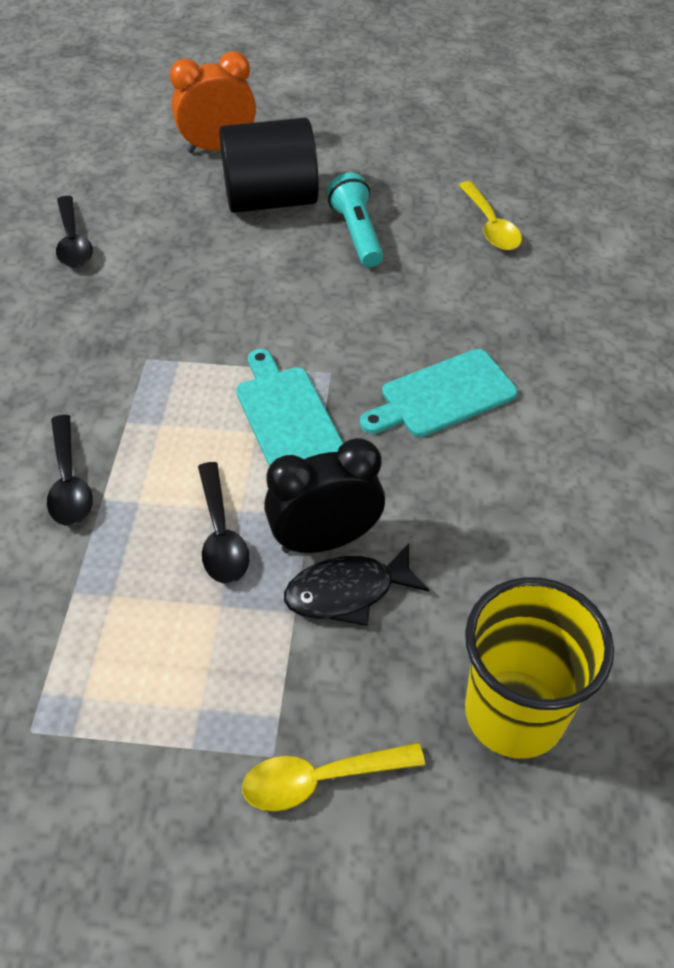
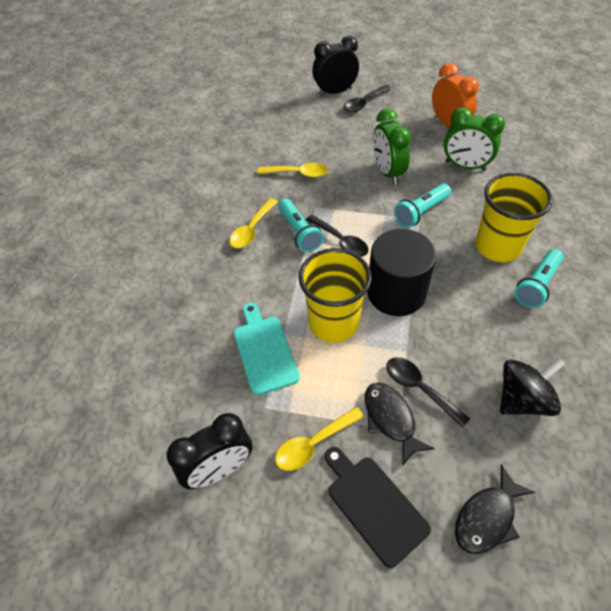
black clock: [264,438,385,553] = 1 -> [166,413,253,489] [312,36,359,96] = 2
black cutting board: none = 0 -> [325,447,431,568] = 1
black fish: [284,543,429,626] = 1 -> [365,383,435,466] [455,464,535,554] = 2
black spinning top: none = 0 -> [500,358,565,416] = 1
green clock: none = 0 -> [373,108,411,185] [444,107,505,171] = 2
turquoise cutting board: [236,349,344,467] [360,349,518,437] = 2 -> [234,303,300,395] = 1
turquoise flashlight: [327,173,383,267] = 1 -> [278,199,324,253] [394,184,451,228] [514,249,564,308] = 3
yellow cup: [465,577,614,759] = 1 -> [298,248,372,343] [475,173,553,262] = 2
yellow spoon: [242,743,425,811] [459,181,522,250] = 2 -> [229,198,278,248] [257,163,328,178] [275,407,364,471] = 3

